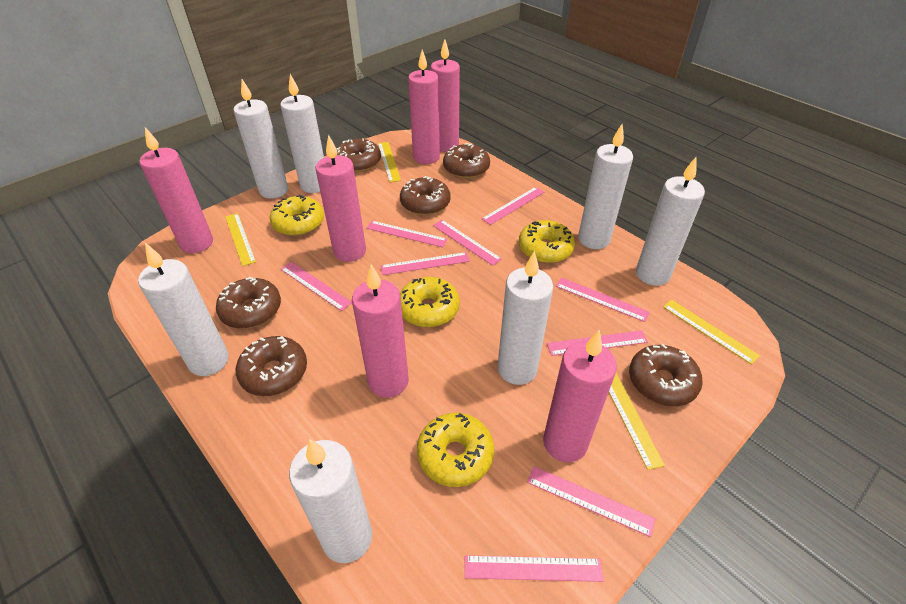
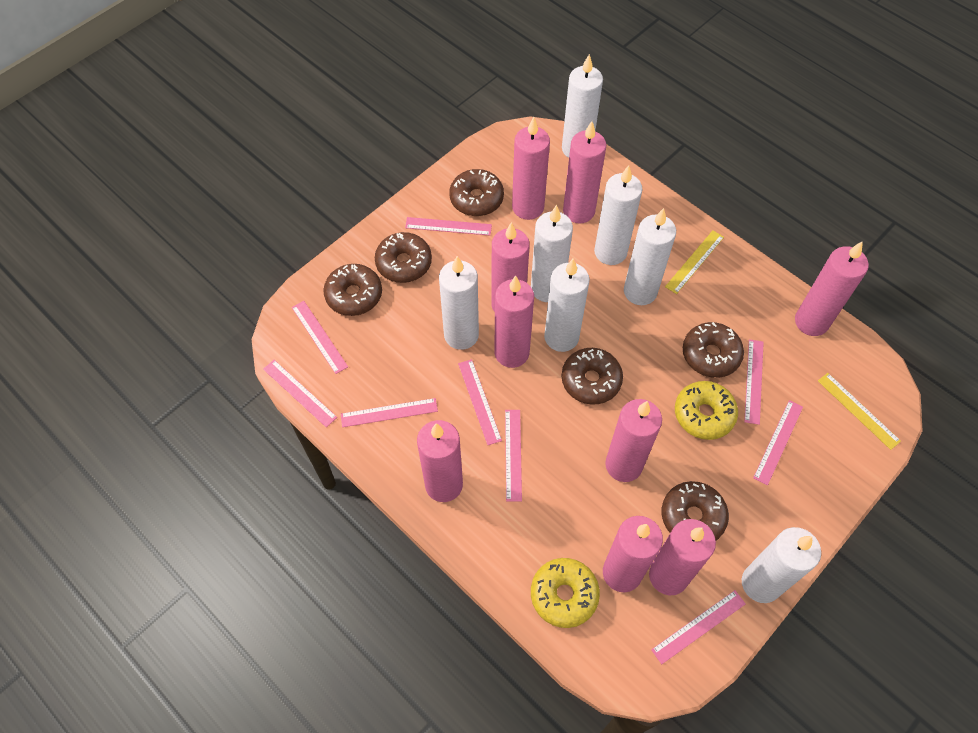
pink candle: [139,127,213,253] [315,135,366,262] [352,264,409,398] [408,50,440,164] [431,39,460,152] [543,330,617,462] = 6 -> [417,420,463,502] [491,222,530,312] [494,275,534,368] [512,117,550,220] [563,121,606,223] [603,516,663,592] [605,399,662,482] [649,519,716,595] [795,241,869,336] = 9
yellow donut: [270,195,324,236] [400,277,460,327] [417,413,494,487] [519,220,575,263] = 4 -> [531,558,600,628] [675,381,738,440] = 2
yellow ruler: [225,213,256,266] [378,142,401,182] [609,373,665,470] [663,300,760,365] = 4 -> [665,230,724,294] [818,373,901,450] = 2

